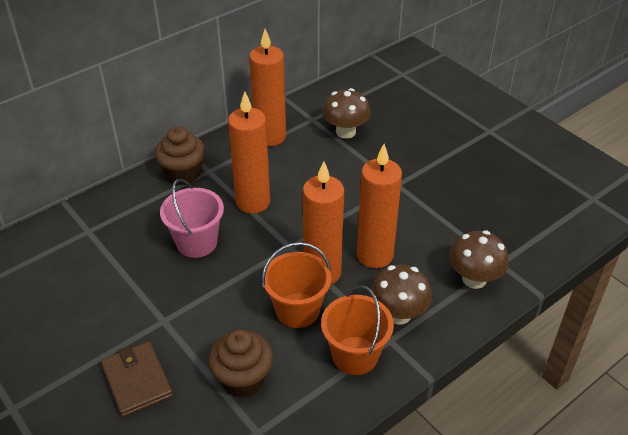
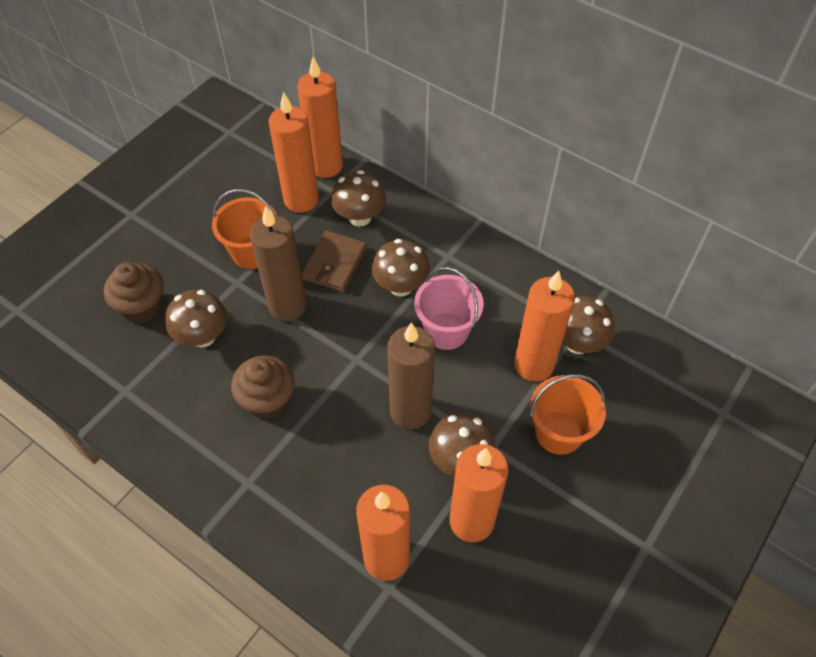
brown candle: none = 0 -> [250,206,307,321] [387,322,435,429] = 2
brown mushroom: [322,88,371,139] [371,265,432,324] [449,230,509,289] = 3 -> [165,290,228,348] [331,170,386,226] [372,239,430,296] [429,412,496,476] [562,296,615,354] = 5
orange candle: [228,92,270,214] [249,29,286,146] [303,161,344,285] [357,144,402,268] = 4 -> [269,92,319,213] [297,57,343,178] [356,485,410,581] [450,444,509,542] [514,271,575,382] = 5

